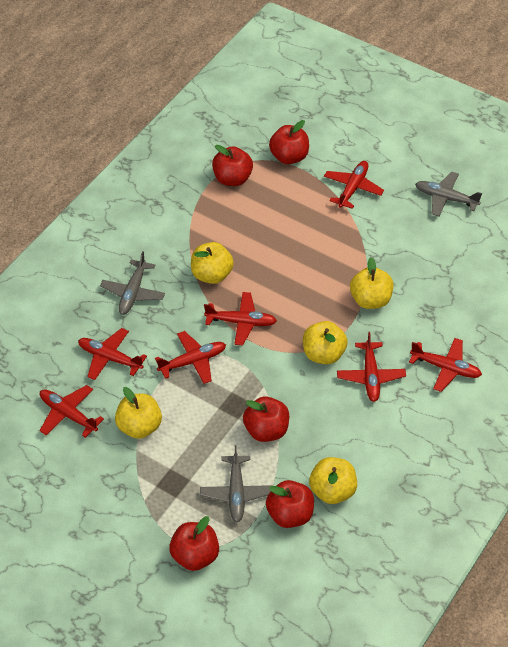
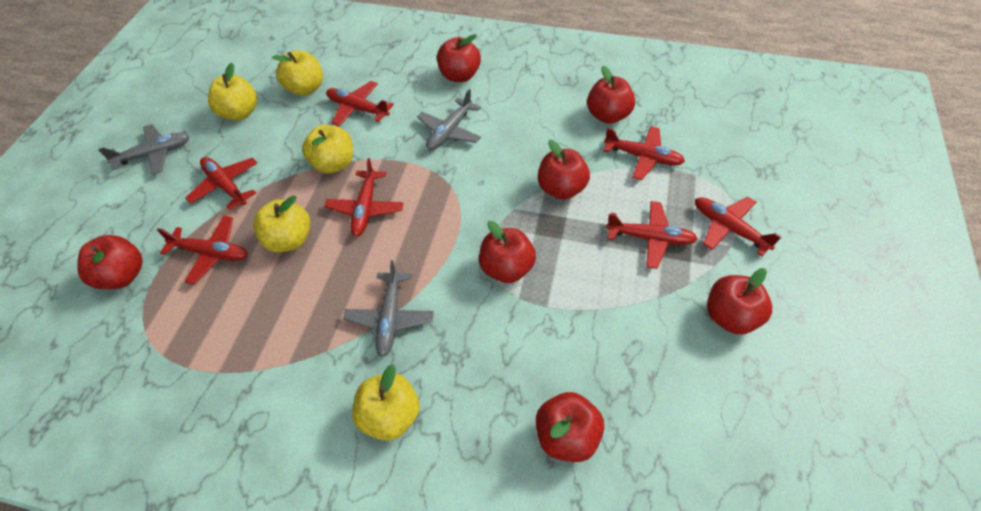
red apple: [169,516,219,571] [212,145,253,186] [243,397,289,442] [266,480,314,528] [269,120,309,164] = 5 -> [77,235,143,289] [437,34,481,82] [479,221,536,283] [536,392,604,462] [538,140,590,200] [587,66,635,124] [707,268,772,335] = 7

